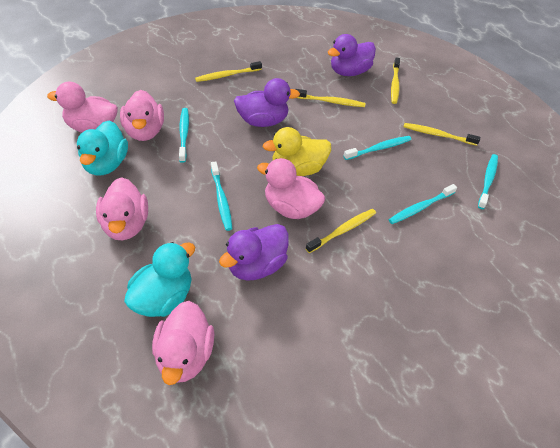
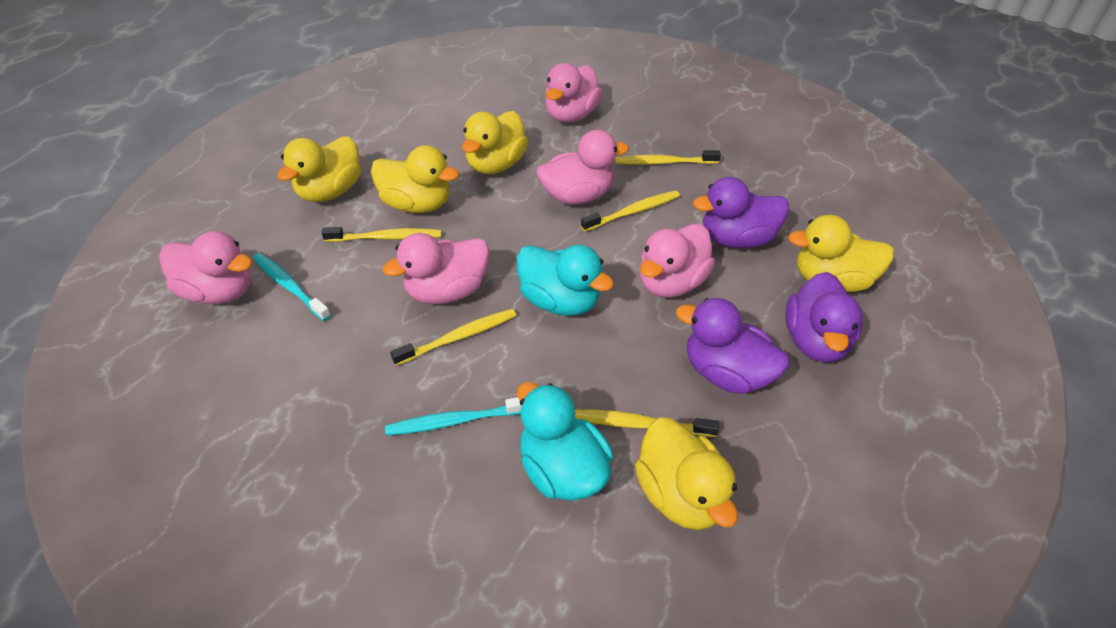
turquoise toothbrush: [179,108,189,163] [211,161,233,231] [343,136,412,160] [389,184,457,224] [478,154,498,209] = 5 -> [253,253,331,321] [385,397,522,436] = 2
yellow duck: [263,127,331,176] = 1 -> [277,136,361,202] [371,145,459,213] [462,111,528,174] [635,418,738,530] [788,215,894,292] = 5

